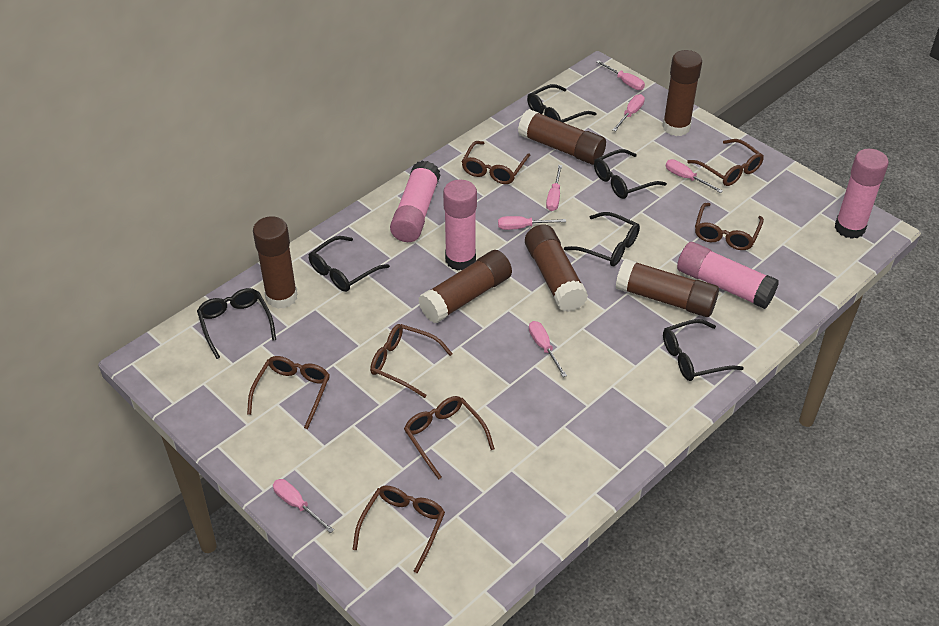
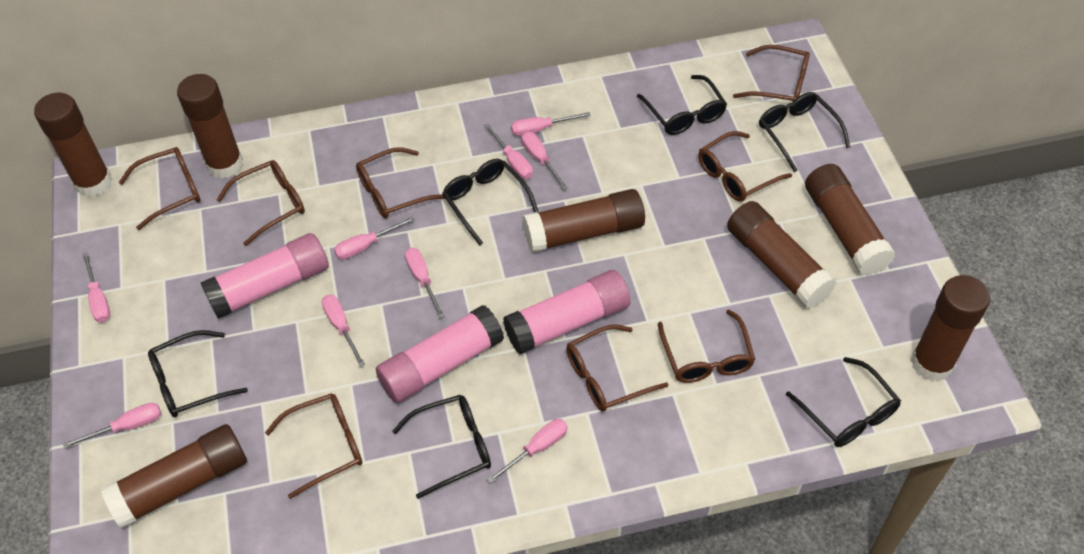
brown glasses: [247,356,330,429] [352,486,445,573] [370,324,453,398] [404,396,495,479] [462,141,531,184] [687,139,764,186] [695,203,764,250] = 7 -> [119,147,201,230] [217,160,305,246] [265,393,363,499] [356,147,445,219] [566,324,668,412] [658,310,755,383] [698,131,792,202] [733,45,810,101] = 8
brown glue stick: [253,216,297,309] [418,250,512,323] [518,109,606,165] [525,224,588,312] [616,259,719,317] [663,50,702,136] = 6 -> [34,93,112,197] [101,424,247,528] [177,74,243,179] [523,189,645,253] [727,201,836,309] [805,164,895,276] [911,275,990,381] = 7
pink glue stick: [390,160,440,242] [443,180,477,271] [677,242,779,309] [835,149,889,239] = 4 -> [201,233,329,319] [376,305,504,403] [503,270,631,354] = 3
pink screwdriver: [273,479,334,533] [498,216,566,230] [529,321,567,377] [546,165,562,211] [596,60,645,90] [613,94,645,131] [666,159,723,193] = 7 -> [63,403,161,448] [82,252,110,322] [322,295,365,367] [334,216,415,260] [405,248,444,318] [484,123,533,179] [487,419,568,484] [511,112,591,136] [521,131,568,190] = 9

